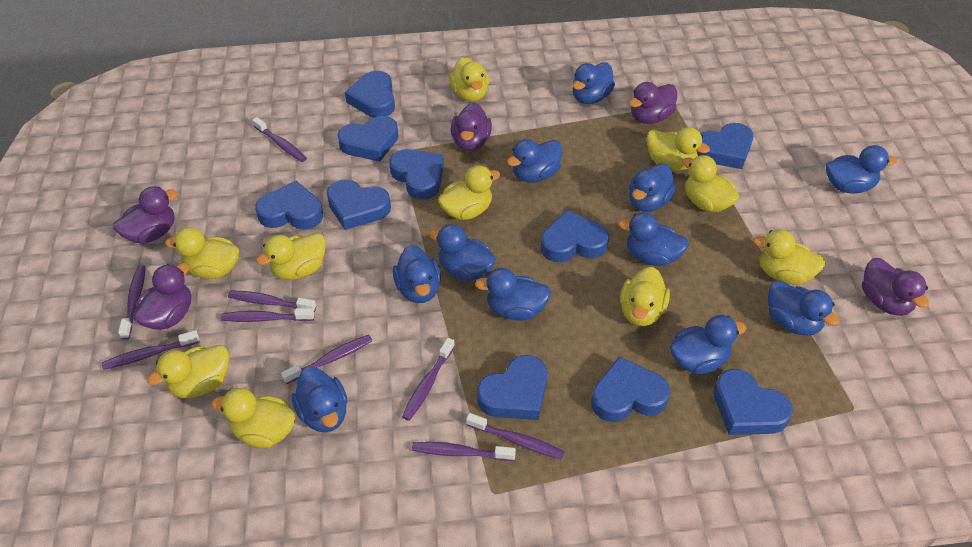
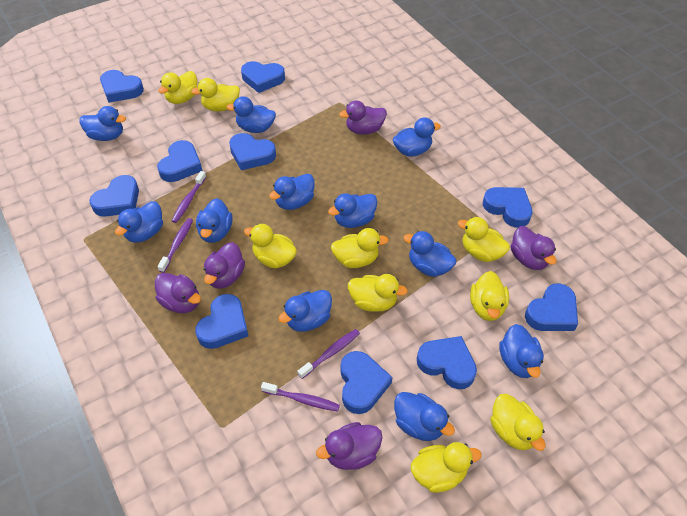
purple toothbrush: [102,330,200,370] [118,265,146,340] [221,308,314,322] [228,290,316,312] [252,117,307,162] [281,335,372,384] [402,338,455,421] [412,442,516,461] [466,413,564,460] = 9 -> [157,218,193,273] [172,171,206,223] [261,382,340,411] [298,329,360,379] = 4
yellow duck: [147,345,229,398] [165,227,239,279] [211,388,295,448] [256,233,326,280] [438,165,500,220] [449,57,489,102] [620,267,670,326] [646,127,710,171] [682,155,739,212] [753,229,826,285] = 10 -> [158,71,198,104] [191,78,240,112] [244,224,297,268] [331,228,389,268] [348,274,408,312] [411,442,482,493] [458,217,510,262] [470,271,509,321] [490,394,545,451] = 9

